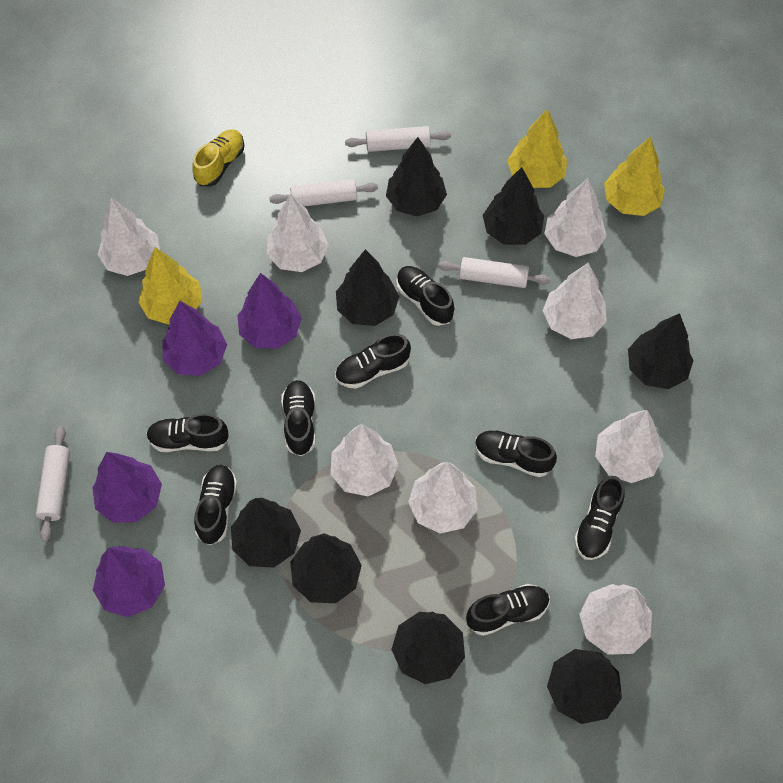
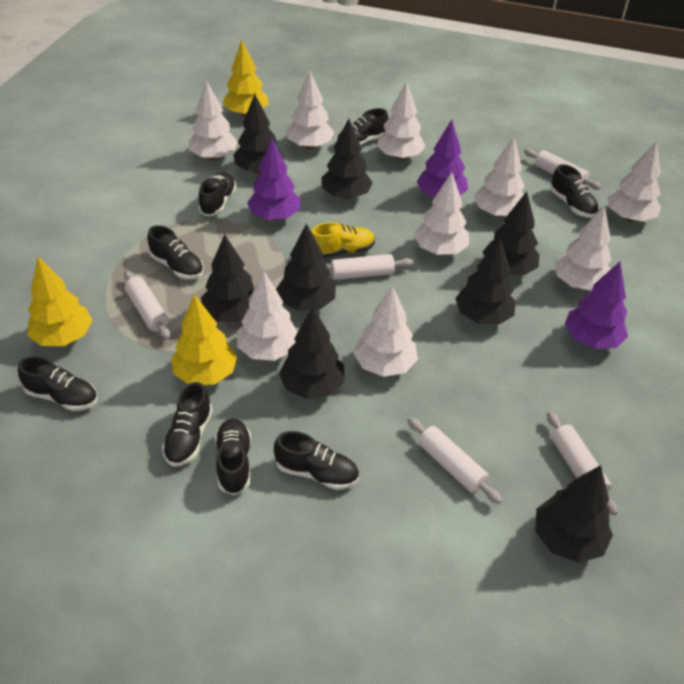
purple tree: [92,452,162,523] [93,546,165,617] [162,301,227,376] [237,273,302,349] = 4 -> [247,139,300,221] [417,120,468,197] [565,262,628,349] = 3
white rolling pin: [36,426,70,542] [269,179,378,207] [345,126,451,152] [438,257,551,288] = 4 -> [124,270,170,340] [328,254,413,280] [407,417,502,504] [524,149,601,190] [547,411,618,515] = 5
white tree: [98,197,160,276] [267,194,329,272] [330,424,399,496] [408,462,478,534] [543,263,607,339] [544,178,607,257] [579,584,652,655] [595,410,664,483] = 8 -> [189,80,238,160] [237,271,298,361] [287,71,335,149] [353,286,418,377] [376,81,426,160] [414,172,469,255] [474,136,525,217] [554,205,612,291] [607,141,661,222] = 9

